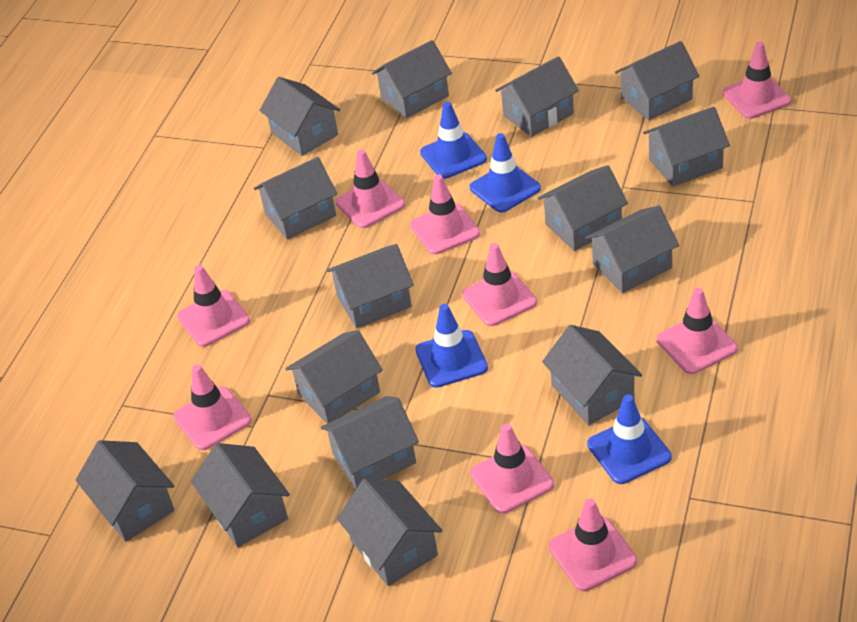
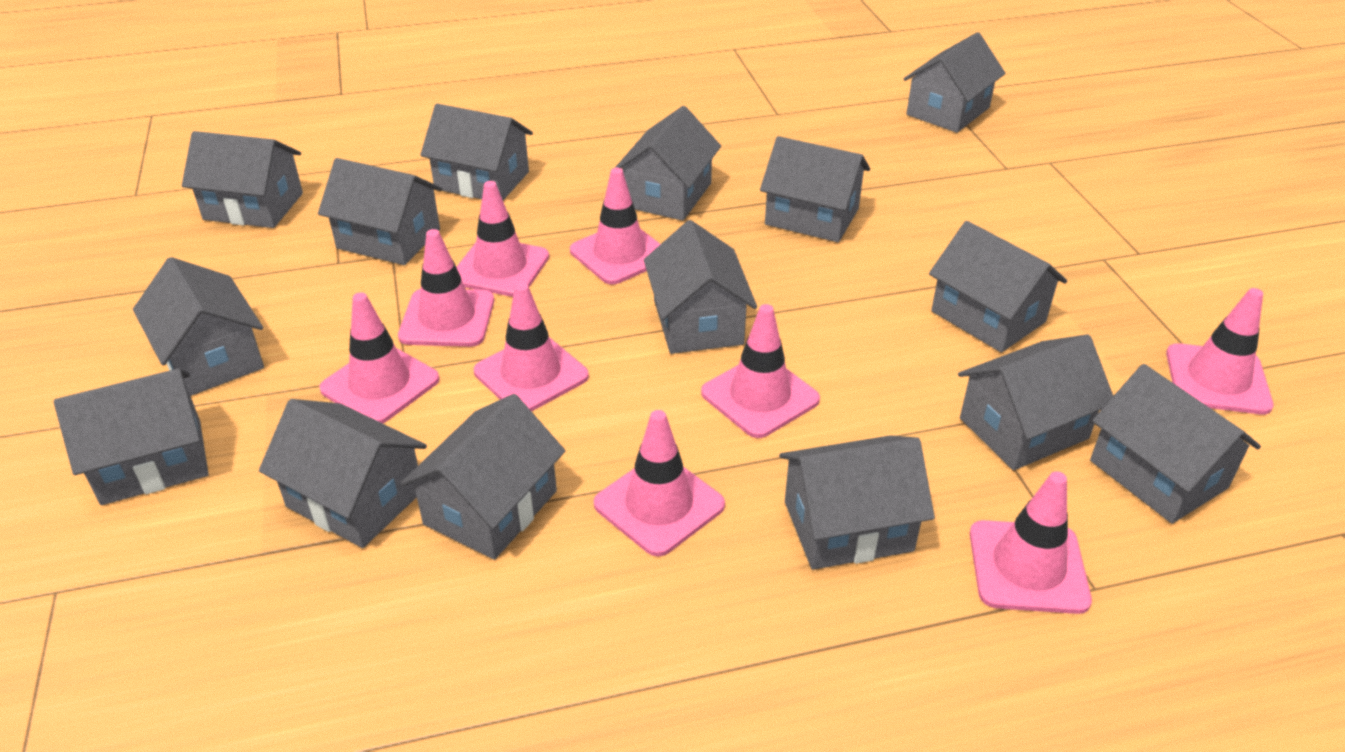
blue traffic cone: [415,304,488,388] [420,102,487,179] [470,133,541,213] [587,394,672,484] = 4 -> none = 0

